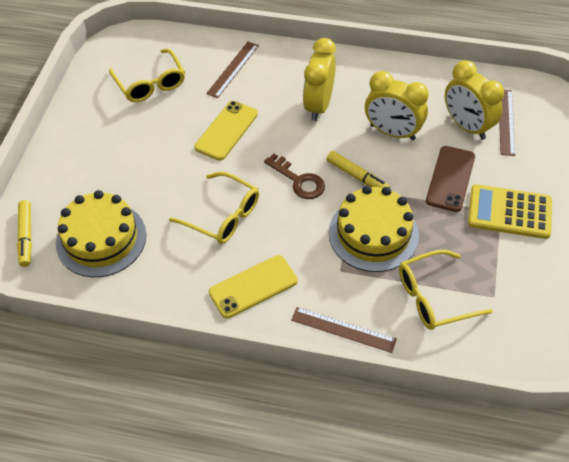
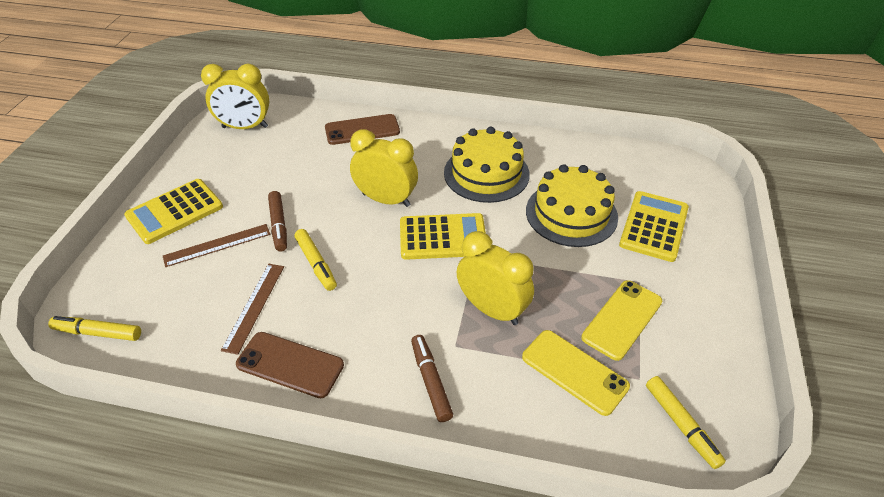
brown key: [264,154,325,199] = 1 -> none = 0
brown marker: none = 0 -> [268,191,287,252] [411,335,453,422] = 2
brown phone: [426,146,475,212] = 1 -> [236,332,344,398] [325,114,400,145] = 2
brown ruler: [206,42,259,98] [291,307,397,353] [499,90,515,156] = 3 -> [163,224,270,267] [221,264,284,355] = 2
yellow calculator: [468,184,552,239] = 1 -> [124,179,223,244] [400,213,486,260] [619,191,689,262] = 3
yellow glasses: [109,49,185,102] [169,172,259,244] [399,250,493,330] = 3 -> none = 0
yellow marker: [17,200,32,267] [327,151,390,188] = 2 -> [48,316,141,341] [294,229,337,291] [646,376,726,469] = 3

